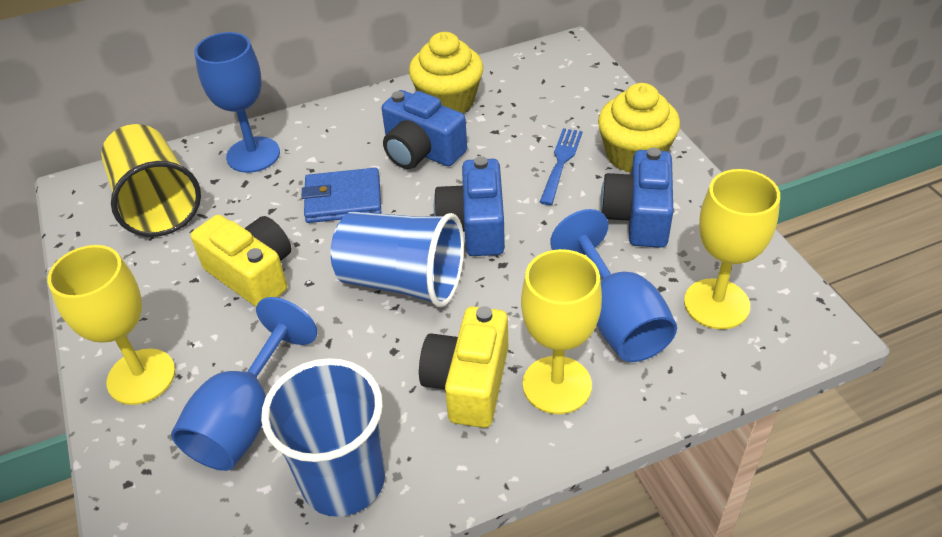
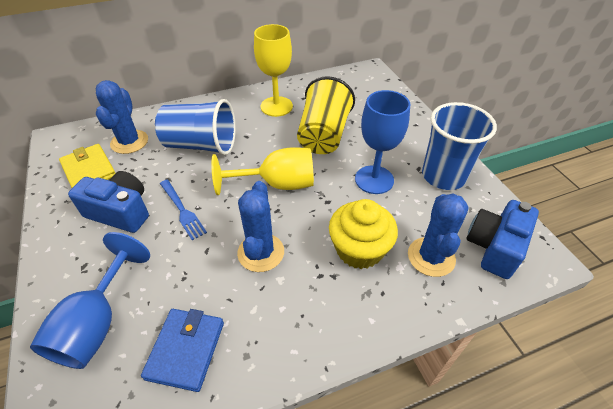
blue cactus: none = 0 -> [96,80,148,154] [237,181,284,272] [408,194,469,277] = 3
blue camera: [382,90,467,169] [434,156,505,256] [600,148,673,248] = 3 -> [68,171,149,233] [466,200,539,279] = 2
blue goblet: [171,297,318,471] [194,32,280,173] [550,209,677,362] = 3 -> [30,232,150,369] [355,90,410,194] = 2
yellow camera: [191,215,292,307] [419,306,508,428] = 2 -> none = 0
yellow cupcake: [409,32,483,113] [598,83,680,173] = 2 -> [329,199,398,269] = 1
yellow goblet: [47,245,175,405] [521,249,602,414] [684,169,780,329] = 3 -> [211,147,314,195] [254,24,293,117] = 2
yellow wallet: none = 0 -> [59,144,115,188] = 1

